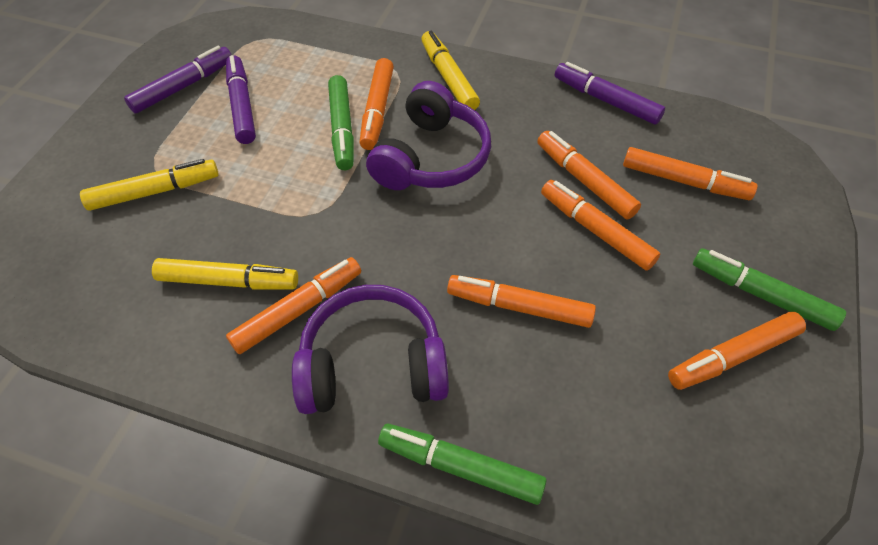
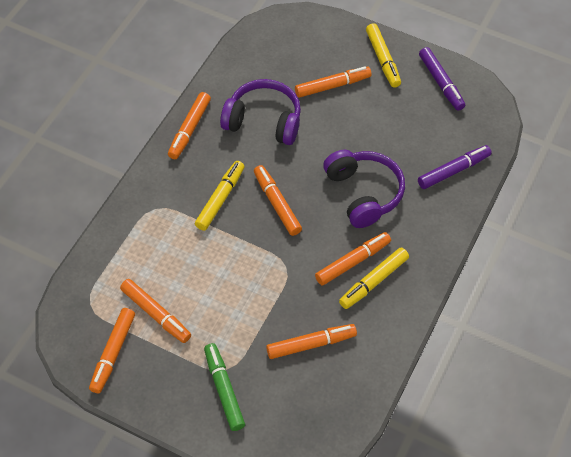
green marker: [328,75,354,170] [378,424,546,505] [693,248,846,331] = 3 -> [204,343,245,431] = 1
purple marker: [124,46,232,113] [226,55,256,144] [555,62,665,125] = 3 -> [418,145,492,189] [419,47,465,111] = 2

